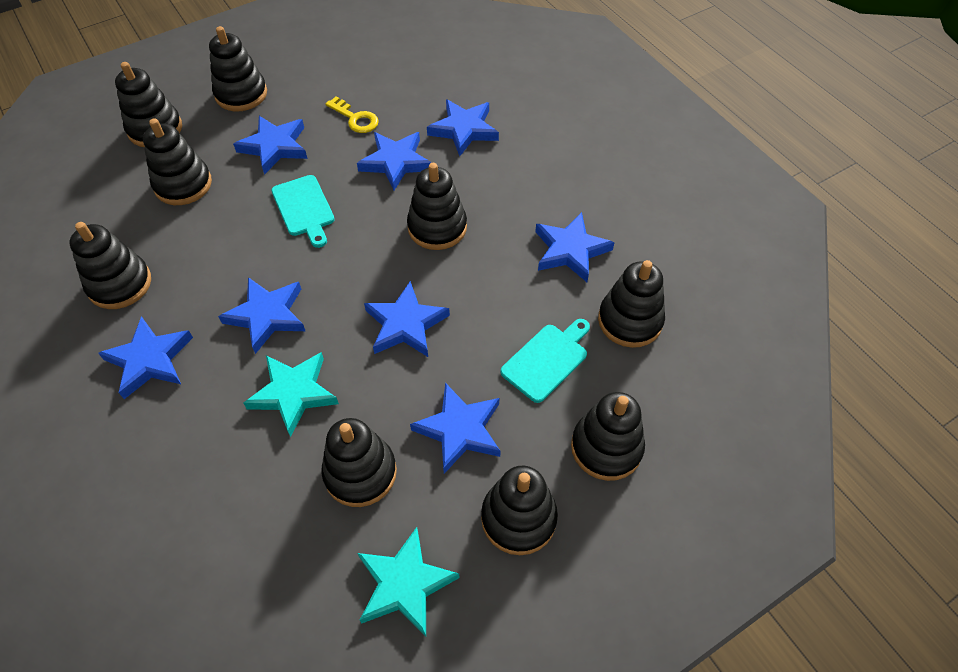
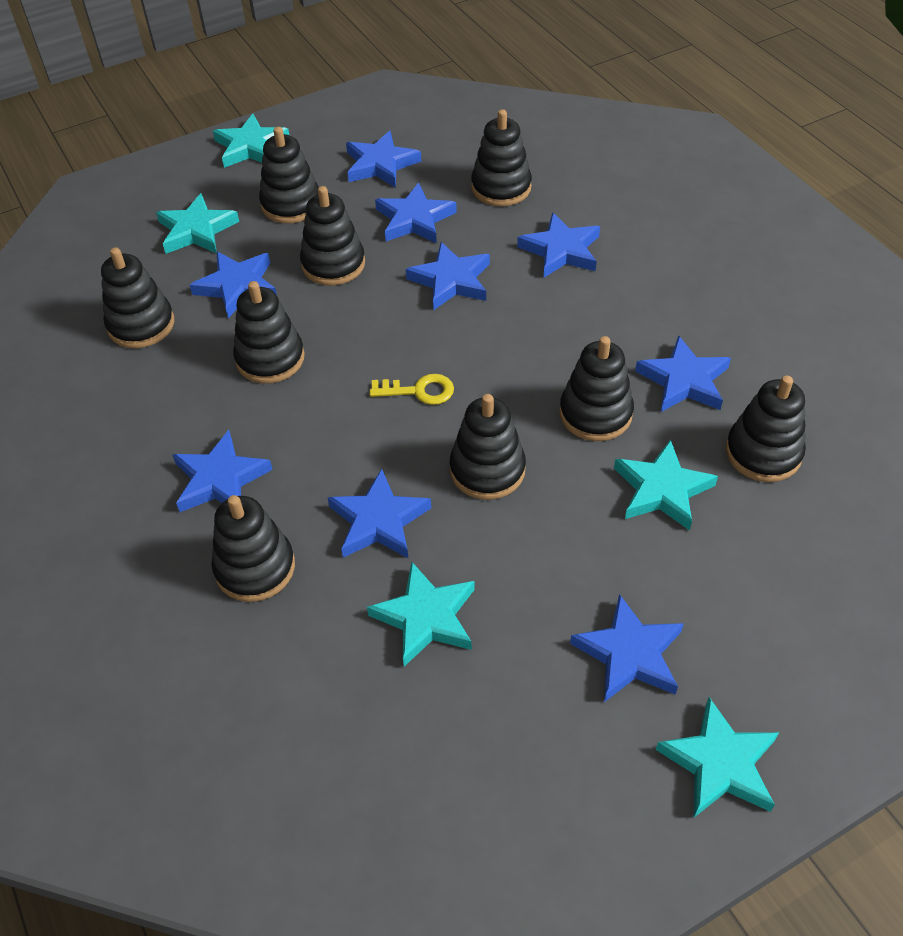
blue star: [98,316,193,399] [218,277,305,354] [233,116,308,175] [357,132,432,190] [364,281,450,357] [410,383,501,474] [427,99,499,156] [535,212,615,282] = 8 -> [172,430,273,512] [190,252,277,318] [328,469,431,558] [346,131,422,188] [375,183,457,243] [406,242,490,310] [517,212,600,278] [570,594,684,702] [635,335,731,412] = 9
turquoise cutting board: [272,175,335,248] [500,319,590,403] = 2 -> none = 0
turquoise star: [243,352,339,437] [357,527,460,637] = 2 -> [156,193,239,254] [213,114,290,168] [367,561,475,666] [614,439,718,531] [656,697,779,817] = 5

